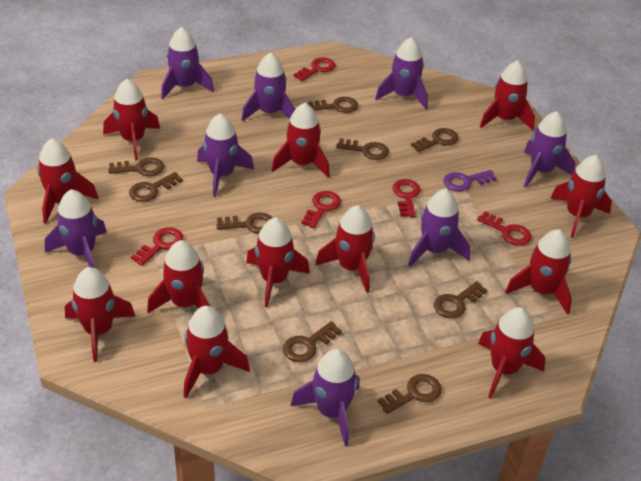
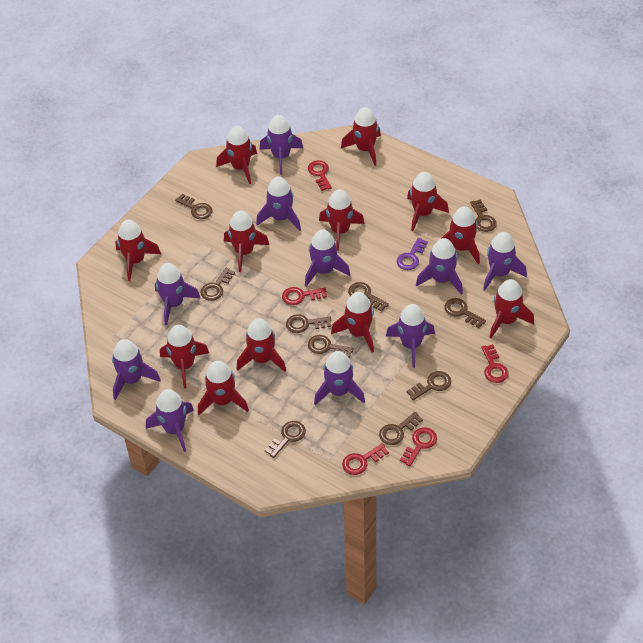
brown key: [108,157,164,176] [129,172,183,202] [216,212,273,234] [283,321,342,362] [308,97,358,113] [336,138,389,160] [378,374,442,414] [411,128,459,152] [434,281,488,318] = 9 -> [175,194,212,219] [200,268,235,301] [265,421,306,458] [286,314,331,333] [308,335,354,358] [348,282,389,312] [379,412,423,445] [407,371,451,400] [444,298,486,328] [470,199,497,232] = 10
purple rocket: [45,189,107,268] [161,27,214,99] [197,113,254,197] [242,53,295,121] [290,349,360,446] [375,37,428,109] [408,189,470,267] [524,111,575,187] = 8 -> [112,339,161,400] [146,389,194,452] [155,263,201,325] [256,176,301,231] [260,115,303,175] [305,229,350,287] [314,351,365,405] [386,304,435,368] [416,238,463,295] [483,232,527,290] = 10

